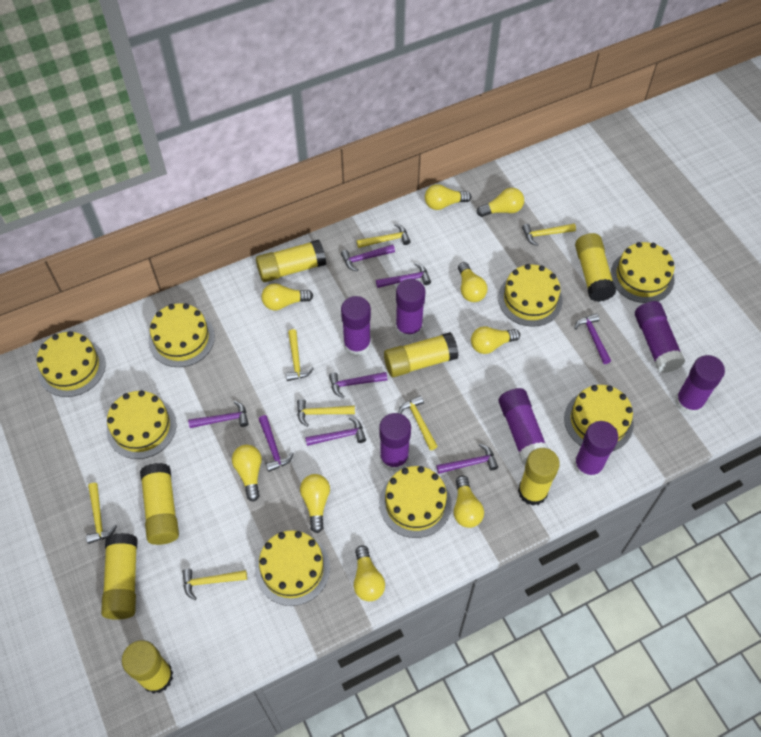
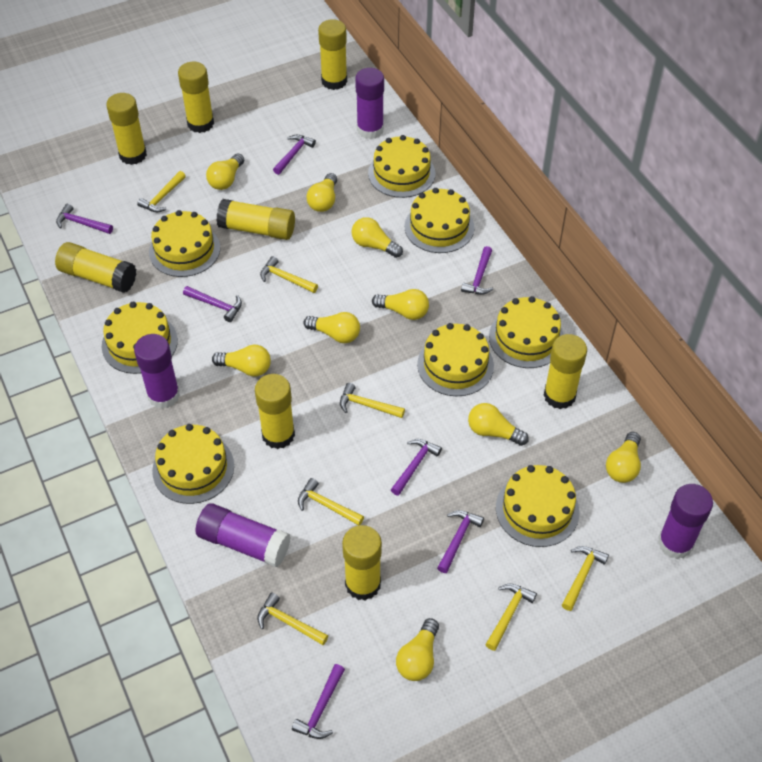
purple glue stick: [341,296,371,357] [379,413,411,472] [396,279,426,340] [498,388,548,465] [574,421,618,479] [635,301,685,373] [675,355,725,415] = 7 -> [134,334,180,409] [195,503,291,567] [355,68,384,139] [658,484,713,559] = 4
purple hammer: [188,401,249,428] [259,415,294,472] [305,417,366,446] [329,372,387,398] [341,244,395,272] [376,263,431,288] [436,444,498,474] [574,313,611,364] = 8 -> [56,204,113,234] [183,286,242,322] [273,135,316,175] [292,664,345,739] [391,439,442,496] [437,510,484,573] [461,246,493,295] = 7
yellow glue stick: [101,533,138,620] [122,640,173,694] [140,463,179,545] [256,239,326,282] [384,332,459,377] [518,448,560,506] [575,233,616,302] = 7 -> [55,242,136,293] [106,93,147,165] [178,62,214,133] [216,199,295,240] [255,374,295,449] [318,19,347,90] [342,525,382,601] [543,334,587,409] = 8

